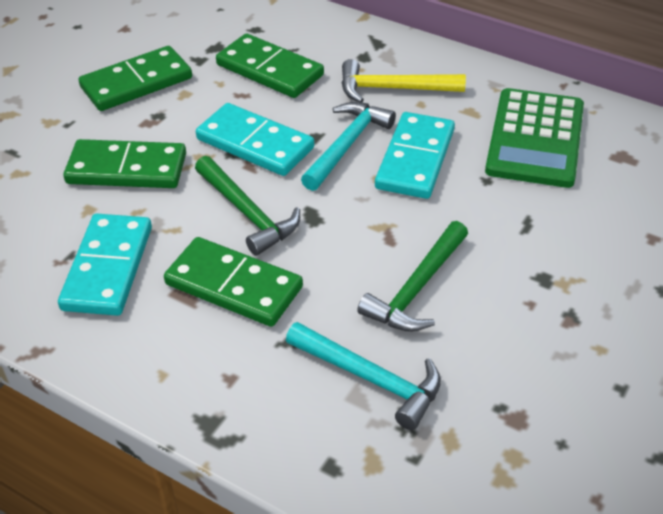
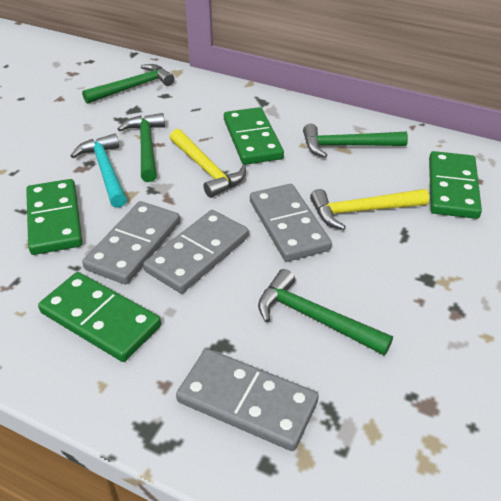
green calculator: [485,88,584,188] = 1 -> none = 0
green hammer: [195,156,300,256] [357,221,468,332] = 2 -> [82,64,174,104] [118,113,165,182] [258,269,393,355] [303,124,408,158] = 4
grey domino: none = 0 -> [82,201,180,285] [143,210,249,293] [176,349,319,451] [250,184,332,262] = 4
turquoise domino: [58,214,152,316] [196,103,314,176] [375,112,455,199] = 3 -> none = 0
turquoise hammer: [286,322,441,430] [301,102,396,191] = 2 -> [71,134,127,208] = 1
yellow hammer: [341,59,466,103] = 1 -> [170,129,246,198] [310,189,429,230] = 2

